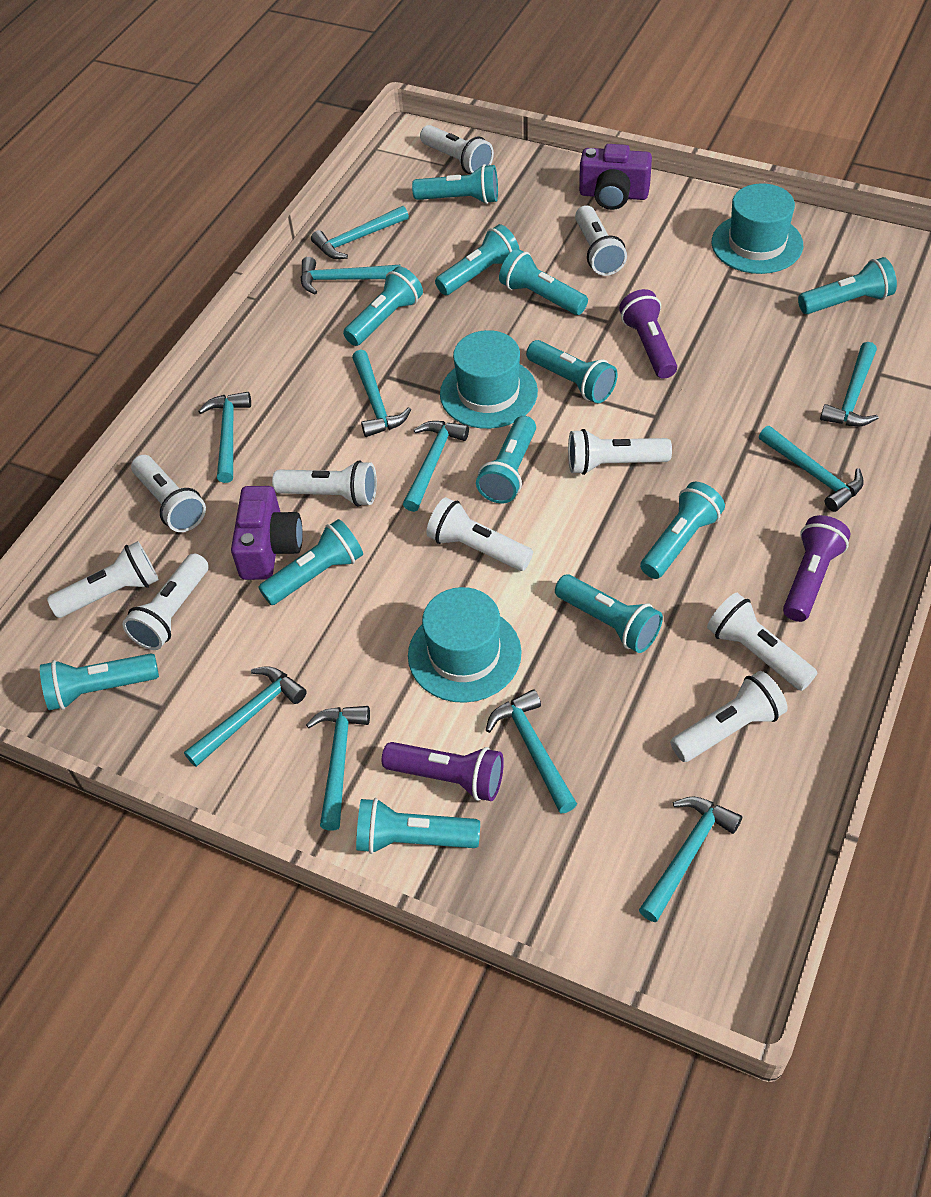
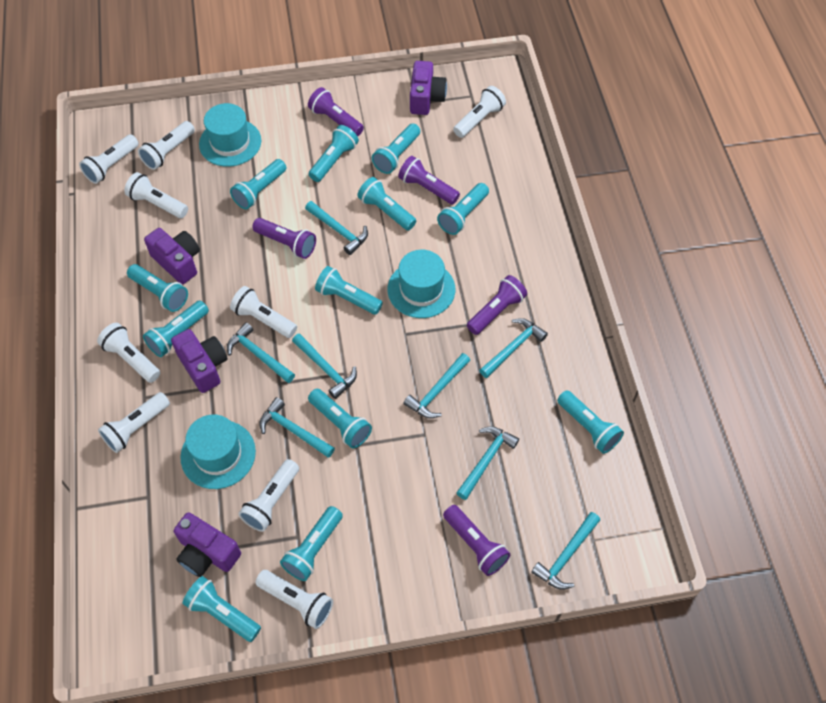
purple camera: [231,486,303,580] [579,144,652,210] = 2 -> [144,228,200,284] [171,329,228,393] [174,512,241,577] [410,61,447,115] = 4
purple flashlight: [382,742,504,801] [619,289,677,379] [783,515,850,622] = 3 -> [252,218,316,259] [308,87,364,137] [398,156,460,205] [443,505,510,576] [467,275,527,335] = 5
turquoise hammer: [184,666,307,767] [198,392,251,483] [300,257,401,294] [306,706,370,831] [311,206,409,259] [352,350,411,437] [403,421,469,512] [486,689,577,813] [639,796,742,922] [759,426,864,512] [820,342,878,427] = 11 -> [227,323,295,383] [259,397,335,458] [292,333,357,399] [305,201,368,255] [403,353,470,418] [456,426,519,500] [479,318,548,378] [531,512,600,590] = 8
white flashlight: [47,541,159,618] [122,553,209,650] [131,455,206,532] [272,460,377,507] [420,125,494,174] [426,497,533,571] [568,429,672,475] [575,205,627,276] [670,671,788,762] [707,593,817,691] = 10 -> [79,134,139,184] [97,323,160,383] [98,392,170,453] [124,172,188,218] [138,121,195,170] [230,286,297,338] [238,459,299,532] [255,570,333,629] [453,86,506,138] = 9

